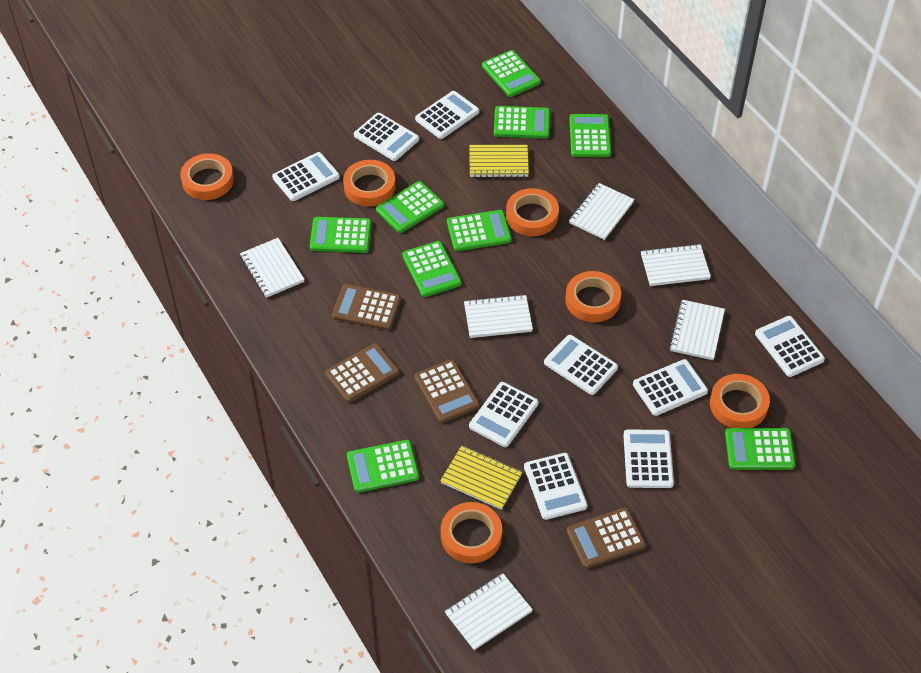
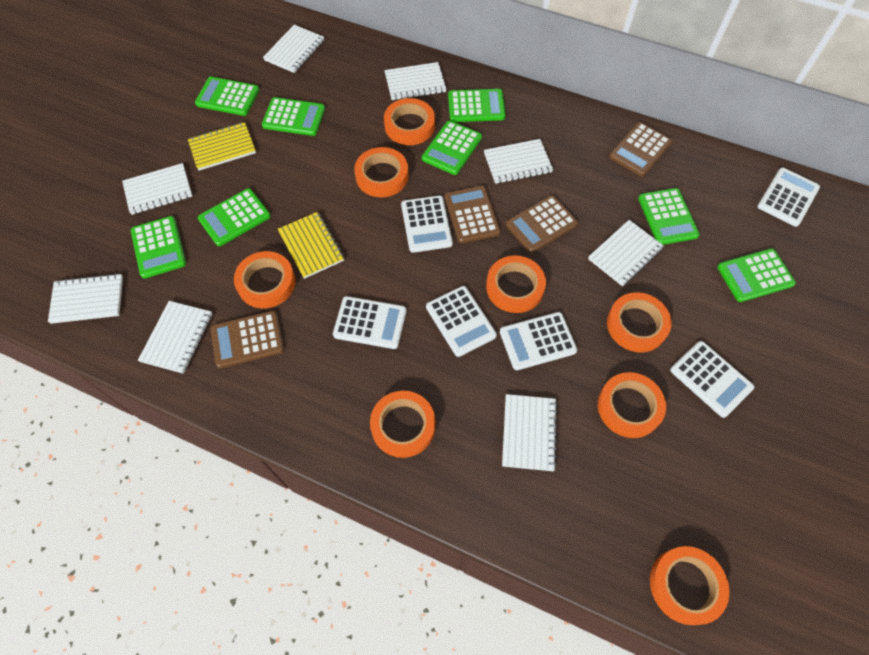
green calculator: [310,217,372,253] [347,440,419,493] [376,181,444,233] [402,241,461,297] [447,210,512,251] [482,50,541,97] [494,106,550,139] [569,114,611,157] [725,428,795,470] = 9 -> [131,216,186,279] [195,77,259,116] [198,188,271,246] [262,97,325,136] [422,121,482,175] [448,89,506,122] [638,188,700,245] [717,248,796,302] = 8
orange tape: [180,153,234,200] [343,160,396,207] [441,502,502,563] [506,188,559,236] [566,271,621,322] [710,374,770,428] = 6 -> [234,251,296,308] [354,147,408,197] [370,391,435,458] [384,98,435,145] [486,255,546,313] [598,372,666,438] [607,292,672,352] [650,546,730,625] = 8
white calculator: [272,152,340,201] [354,113,419,161] [415,91,479,139] [469,382,538,447] [524,453,588,520] [544,335,618,395] [623,430,674,488] [633,359,708,416] [755,316,825,377] = 9 -> [333,296,407,349] [401,196,453,253] [426,286,497,357] [500,312,577,370] [670,341,754,418] [758,168,820,227] = 6
white notebook: [240,238,305,298] [445,573,533,650] [464,294,533,338] [569,183,635,240] [641,244,711,286] [669,300,725,360] = 6 -> [48,273,123,324] [122,163,192,215] [138,301,212,374] [263,25,324,73] [384,62,446,100] [484,139,553,184] [502,394,558,471] [588,220,664,286] = 8

